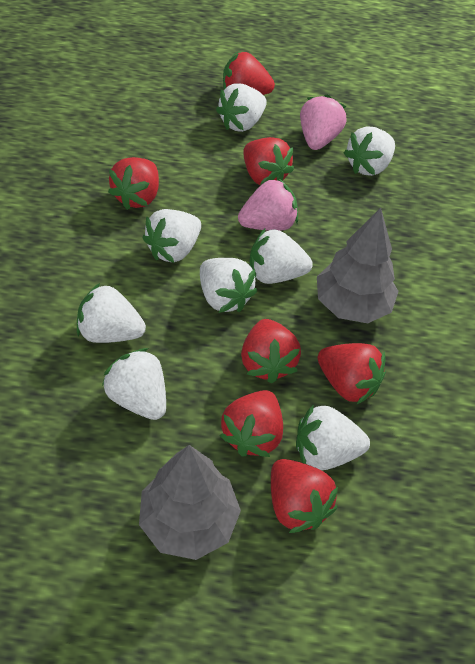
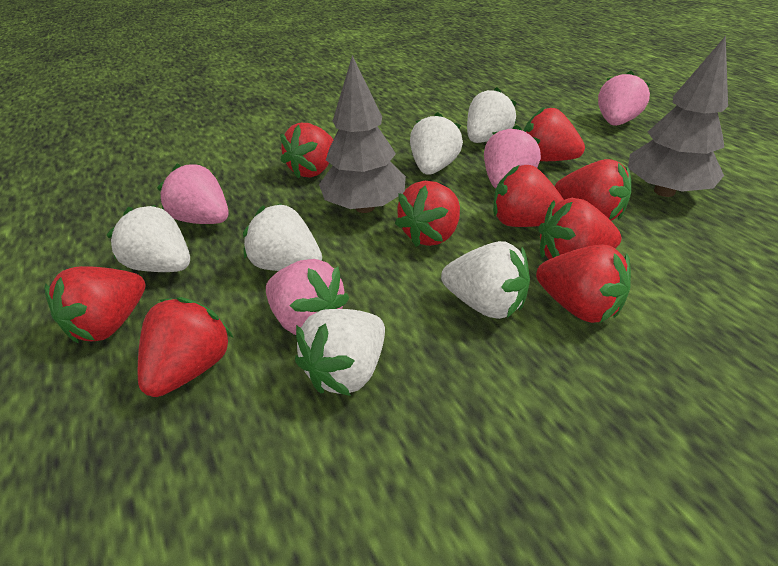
pink strawberry: [238,178,298,231] [300,94,347,150] = 2 -> [157,164,229,224] [266,259,349,335] [484,125,541,189] [598,71,650,126] = 4
red strawberry: [108,157,159,210] [219,390,283,457] [223,52,275,95] [241,319,301,384] [244,137,294,185] [271,459,338,533] [317,343,386,404] = 7 -> [44,266,145,344] [138,297,234,397] [280,123,333,179] [395,181,460,247] [493,165,564,227] [524,107,585,161] [536,245,631,323] [538,198,621,259] [555,159,631,221] = 9
white strawberry: [77,283,146,343] [102,348,166,420] [142,209,201,263] [200,258,257,313] [216,83,267,132] [249,228,313,284] [296,404,370,470] [344,126,395,176] = 8 -> [106,205,190,272] [243,204,322,271] [295,309,385,396] [410,112,463,175] [441,241,530,319] [467,87,517,143] = 6

